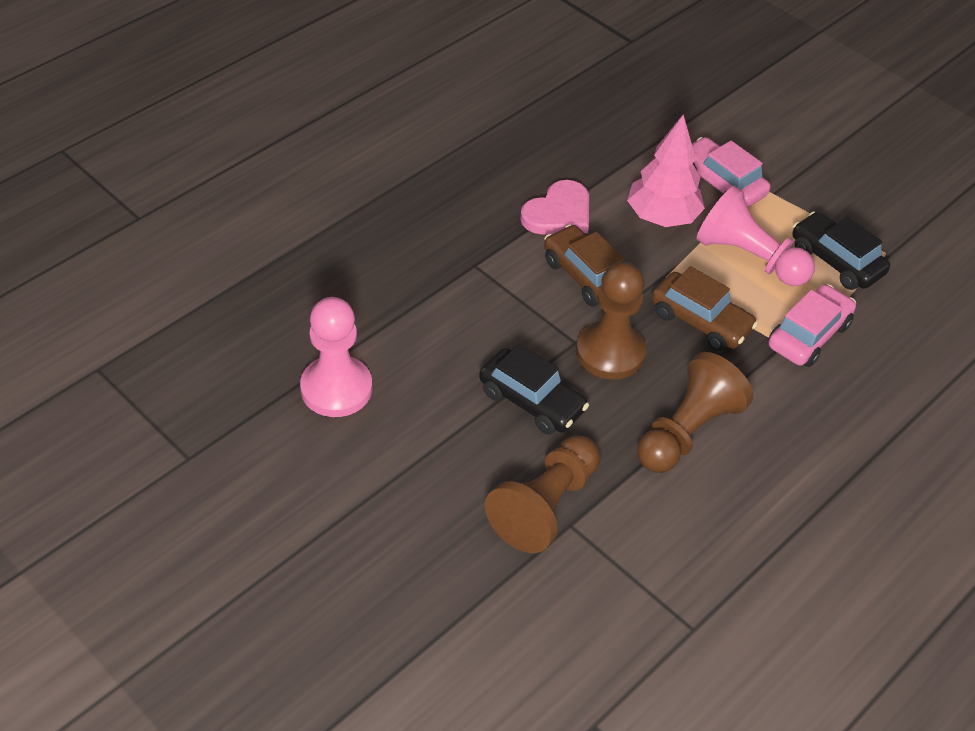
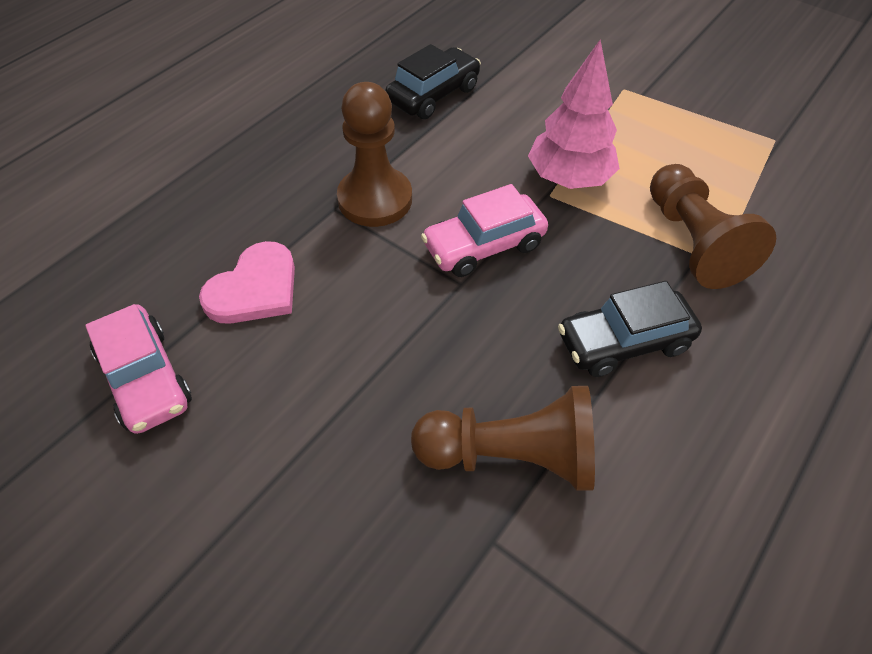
brown car: [544,224,625,306] [652,266,758,351] = 2 -> none = 0
pink pawn: [300,297,372,417] [696,186,815,286] = 2 -> none = 0

